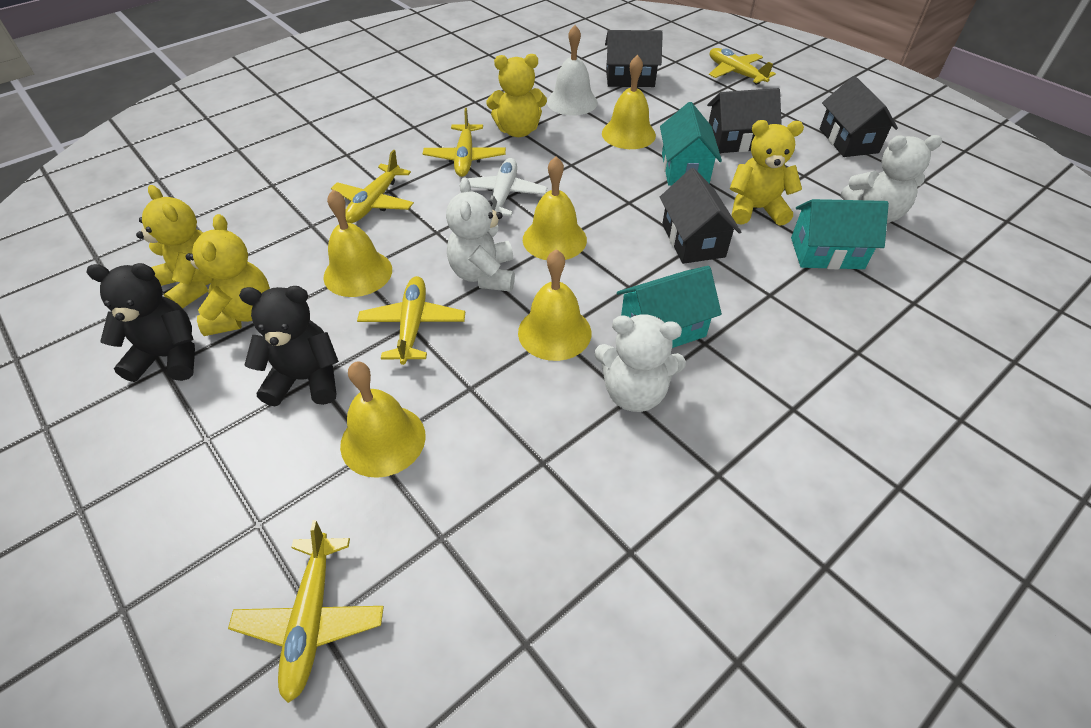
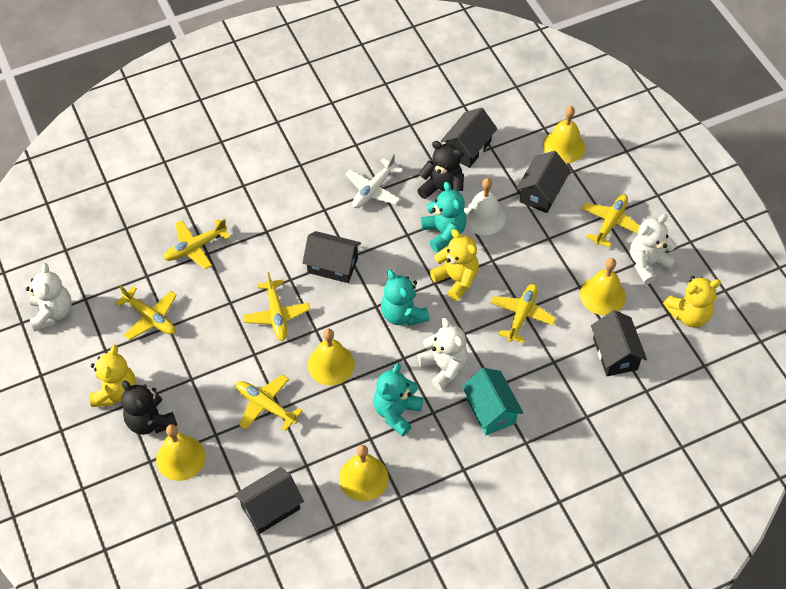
black house: [605,30,663,87] [660,168,741,264] [707,88,782,153] [820,76,898,157] = 4 -> [234,467,304,534] [303,231,361,283] [441,107,497,168] [516,151,571,213] [591,310,647,376] = 5
turquoise house: [617,266,722,348] [660,102,722,185] [791,199,889,269] = 3 -> [462,368,523,435] = 1
turquoise teddy bear: none = 0 -> [373,363,423,436] [381,270,429,326] [421,182,466,252] = 3
yellow plane: [228,520,384,703] [331,150,414,223] [357,276,465,365] [423,108,506,177] [709,48,776,85] = 5 -> [115,285,177,340] [163,219,230,269] [236,374,303,431] [243,272,310,341] [490,283,556,344] [581,194,640,248] = 6
yellow teddy bear: [136,185,212,308] [186,214,270,336] [486,54,547,137] [730,120,804,226] = 4 -> [90,345,136,407] [430,229,479,301] [663,276,721,327] = 3

